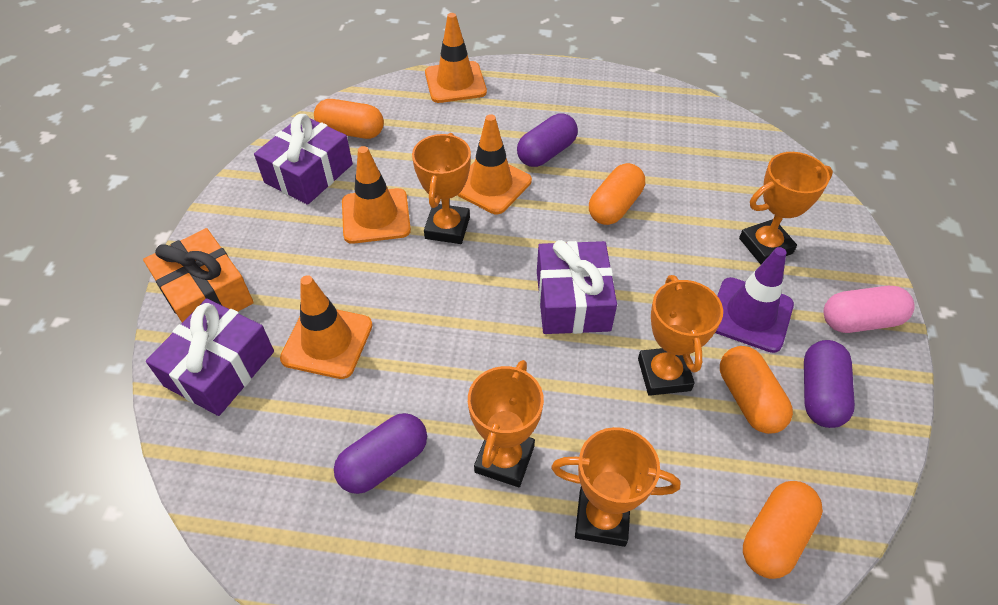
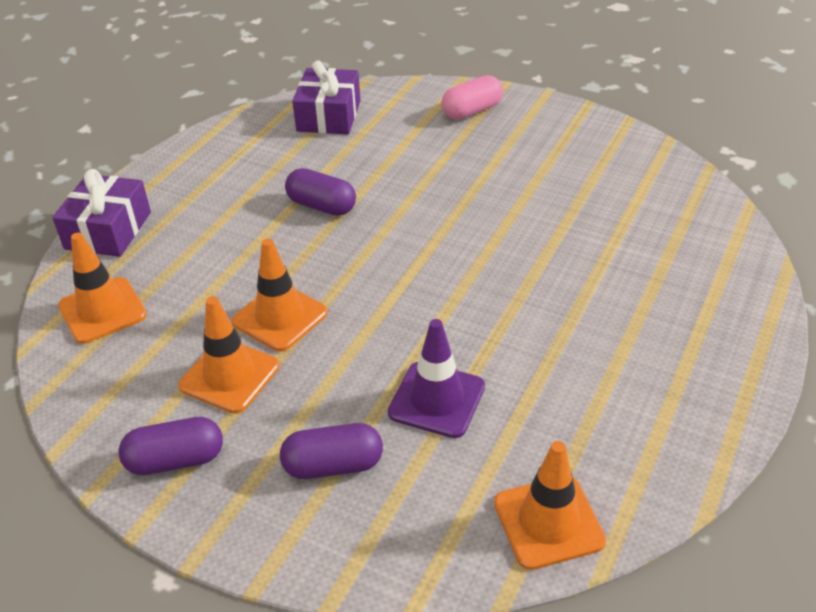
orange capsule: [314,99,384,139] [589,163,645,225] [720,346,793,434] [743,481,823,579] = 4 -> none = 0
orange gift: [143,228,254,323] = 1 -> none = 0
orange trophy: [412,133,471,244] [468,360,544,487] [551,427,680,547] [638,275,723,396] [739,152,833,264] = 5 -> none = 0
purple gift: [146,298,274,416] [254,114,353,205] [537,240,617,334] = 3 -> [52,169,151,257] [292,61,360,134] = 2

